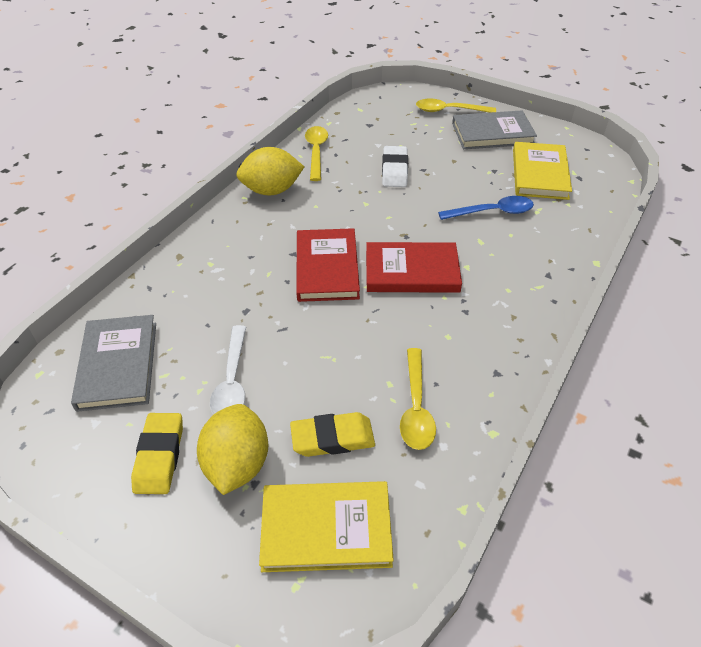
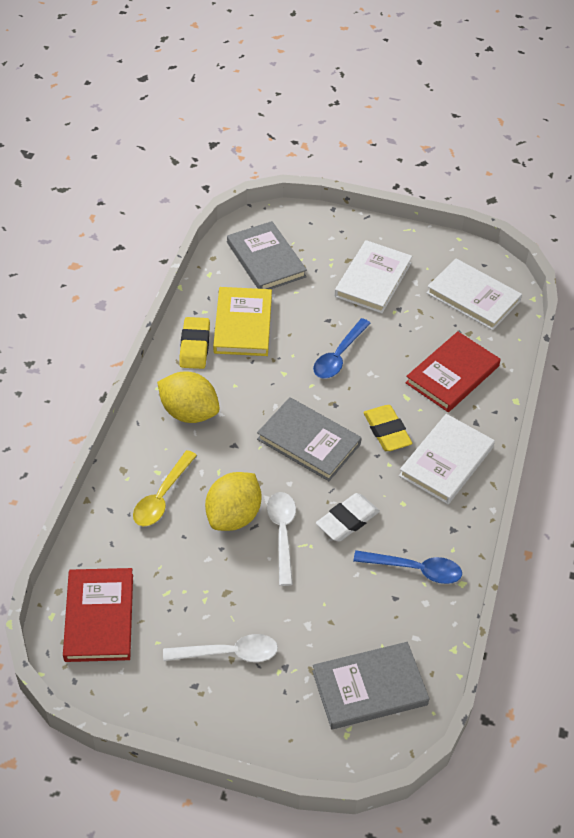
blue spoon: [438,196,534,220] = 1 -> [313,318,371,379] [353,550,462,584] = 2
grey book: [71,315,156,412] [452,110,537,149] = 2 -> [227,221,307,289] [257,397,362,481] [312,642,429,729] = 3
white book: none = 0 -> [334,240,412,313] [399,414,495,504] [427,259,522,330] = 3
white spoon: [210,325,246,415] = 1 -> [163,634,278,662] [267,492,296,586] = 2
yellow book: [259,481,394,572] [513,142,572,200] = 2 -> [213,287,272,356] = 1
yellow spoon: [305,126,328,181] [400,348,436,450] [416,98,496,113] = 3 -> [133,450,197,526] = 1

